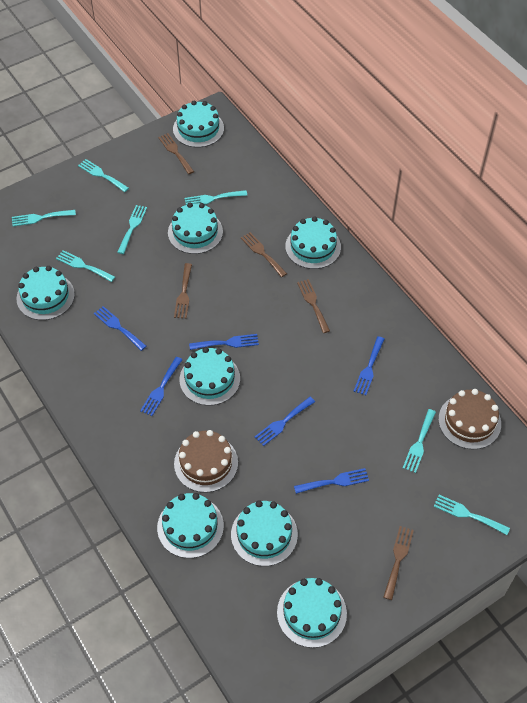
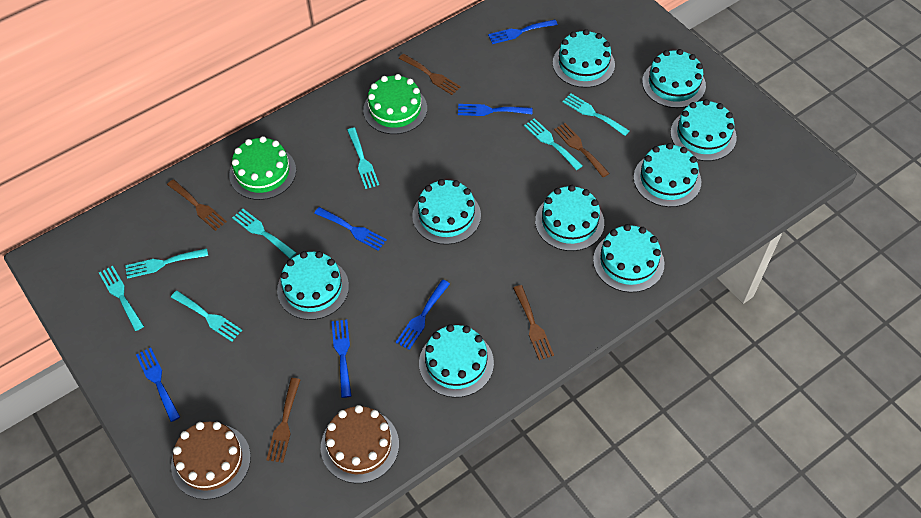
green cake: none = 0 -> [229,136,296,200] [363,74,427,134] = 2
turquoise cake: [16,266,75,320] [157,493,224,558] [168,203,223,254] [173,101,224,148] [180,347,240,406] [231,500,298,566] [277,578,347,648] [285,216,341,269] = 8 -> [277,251,349,320] [412,179,481,245] [419,324,494,398] [535,185,604,251] [553,29,615,88] [593,224,664,292] [634,143,701,207] [642,49,706,108] [670,99,737,161] = 9

